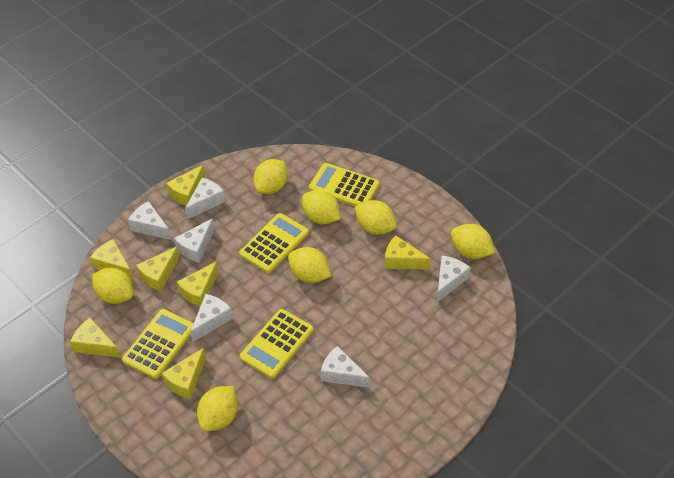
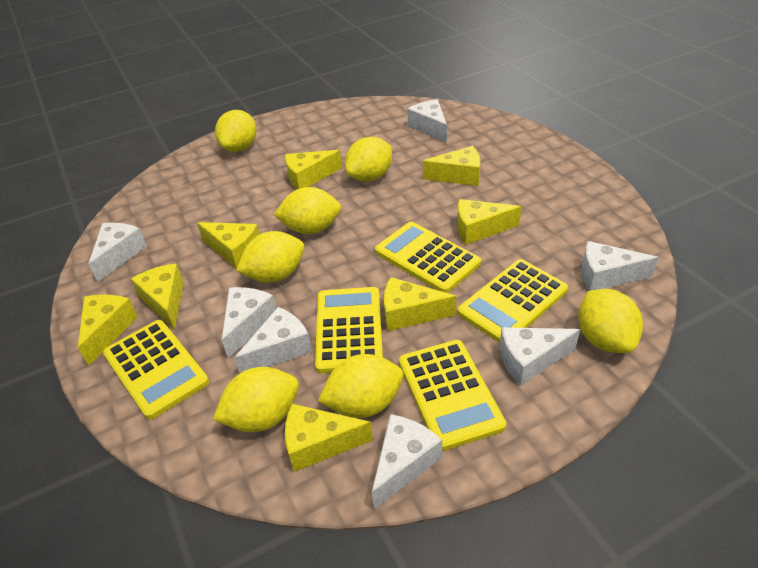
white cheese: [128,201,171,240] [174,218,215,263] [185,178,226,219] [190,294,233,342] [321,346,370,388] [437,256,471,302] = 6 -> [89,223,147,282] [222,287,276,358] [235,307,312,373] [372,414,442,509] [407,99,447,143] [499,327,580,386] [582,241,659,291] = 7
yellow calculator: [122,309,194,379] [239,213,309,273] [240,309,314,379] [309,163,380,206] = 4 -> [103,320,209,420] [315,287,383,373] [375,222,481,293] [399,340,506,451] [457,259,568,343] = 5
yellow cheese: [70,318,120,357] [90,239,133,280] [136,246,180,291] [162,348,206,399] [166,165,205,206] [177,261,219,307] [385,235,431,269] = 7 -> [78,295,138,366] [131,264,184,330] [197,222,259,269] [285,150,342,189] [285,404,373,472] [384,277,456,331] [423,146,480,186] [457,199,521,245] = 8

